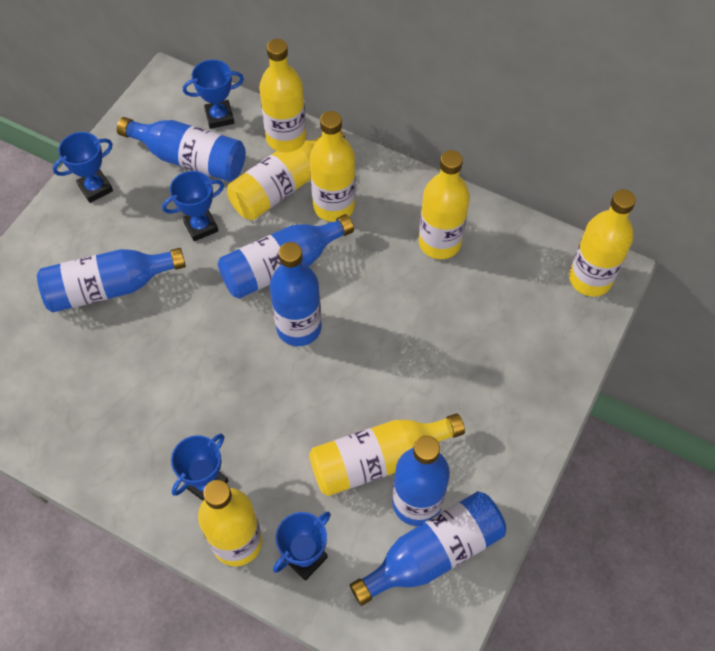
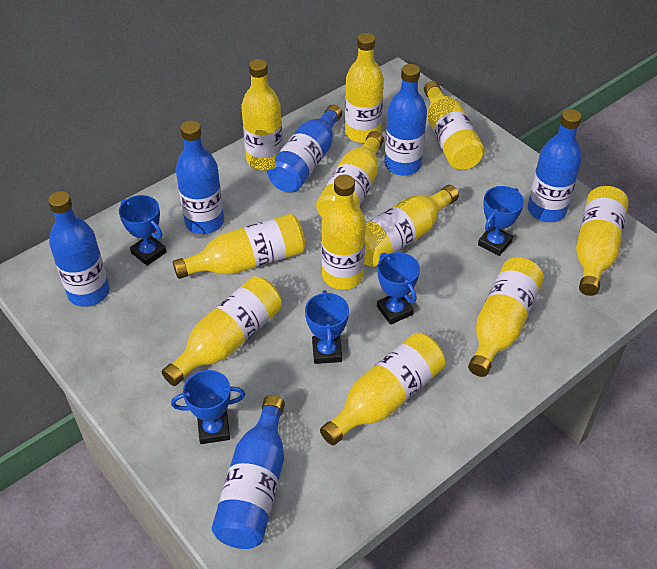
yellow bottle: [198,480,262,566] [227,130,345,220] [259,39,306,151] [309,413,465,496] [310,111,356,222] [419,150,470,259] [569,189,636,297] = 7 -> [162,276,282,386] [173,214,305,279] [241,59,283,171] [316,131,384,218] [320,333,445,445] [321,175,366,290] [345,33,384,143] [364,185,459,267] [424,81,485,170] [468,257,544,377] [576,186,629,296] = 11

